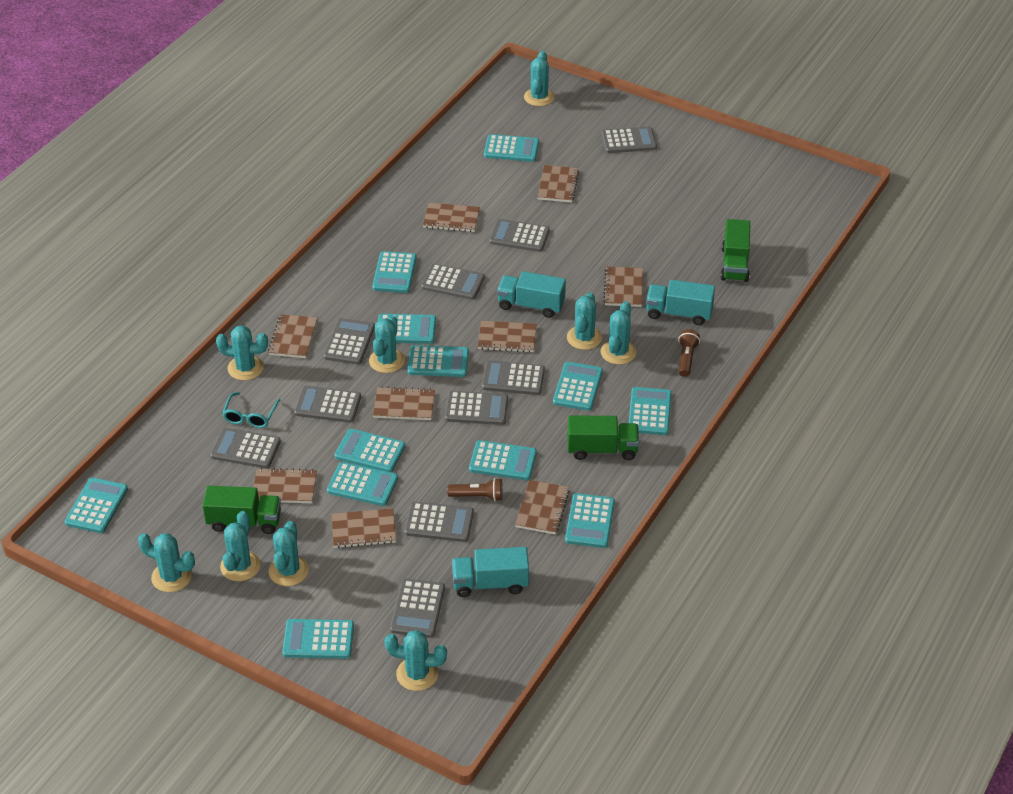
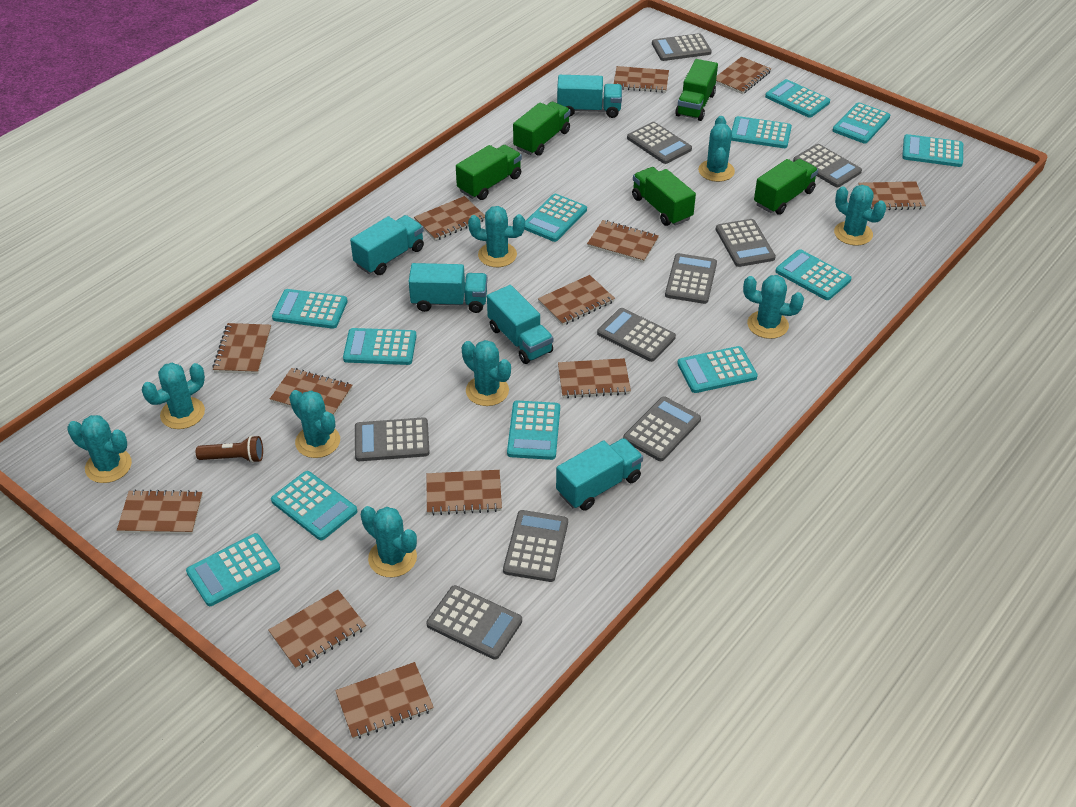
brown flashlight: [447,478,503,502] [678,329,700,377] = 2 -> [196,435,263,463] = 1
brown notebook: [253,468,317,503] [268,314,318,358] [331,508,396,548] [373,386,435,420] [423,203,480,232] [478,321,537,353] [515,480,570,534] [538,165,579,202] [603,266,643,307] = 9 -> [117,489,203,534] [212,323,271,374] [268,590,366,670] [270,368,352,416] [335,662,434,740] [414,196,485,241] [426,470,502,516] [538,275,615,326] [558,358,631,398] [587,220,659,263] [614,66,669,93] [716,57,771,94] [858,181,926,210] = 13
green truck: [202,486,281,534] [568,415,639,460] [721,219,750,282] = 3 -> [456,145,522,200] [513,102,570,156] [632,167,696,226] [675,59,718,121] [754,159,818,215] = 5
turquoise glasses: [222,392,280,428] = 1 -> none = 0
turquoise truck: [452,547,529,597] [497,271,566,318] [646,280,715,325] = 3 -> [350,215,424,275] [409,263,487,313] [487,285,553,364] [556,438,643,511] [557,75,622,118] = 5

